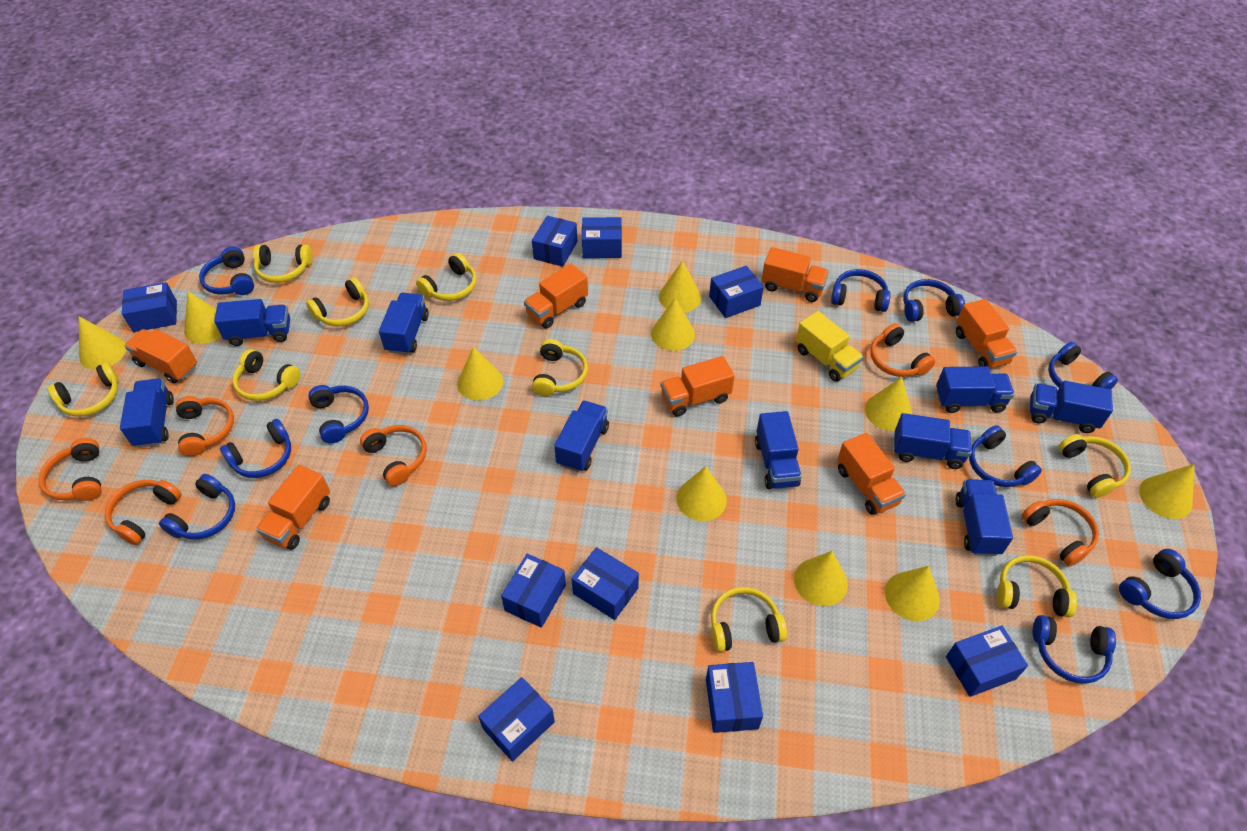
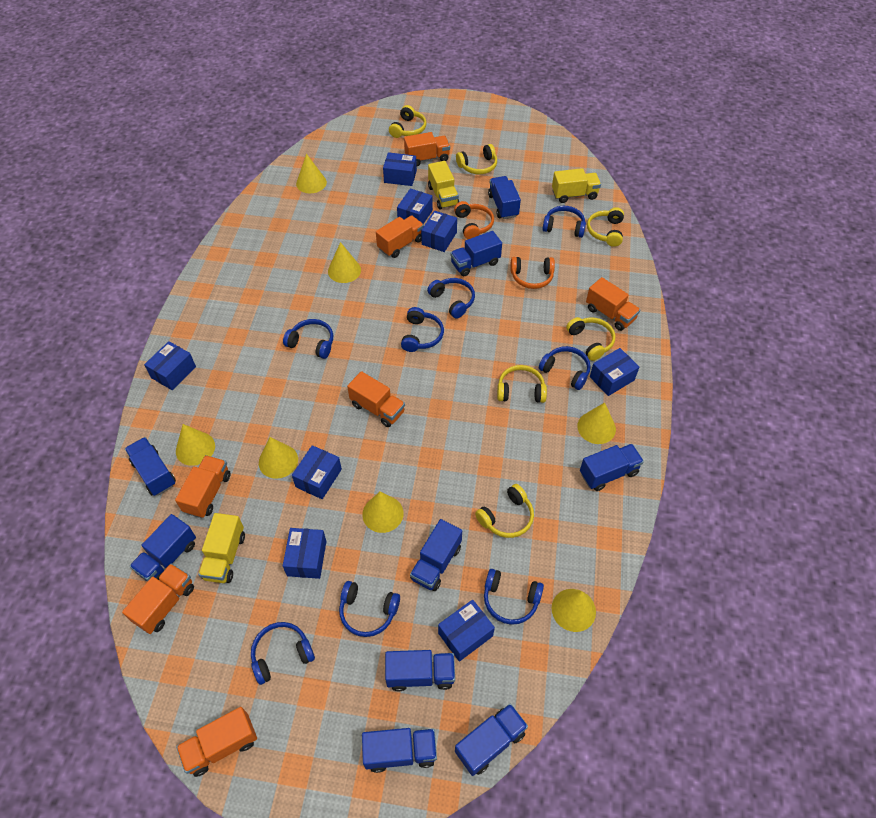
blue box: [122,282,177,332] [478,677,555,762] [501,554,566,628] [532,216,578,267] [572,547,639,620] [582,217,622,258] [706,662,763,733] [709,265,764,318] [946,626,1028,697] = 9 -> [144,341,196,390] [283,528,326,579] [292,445,342,499] [383,152,417,186] [397,189,433,224] [421,211,457,252] [438,599,495,662] [590,348,639,396] = 8
blue headphones: [159,474,235,540] [199,247,254,295] [220,419,291,478] [308,385,369,444] [831,269,891,312] [903,279,965,322] [969,425,1042,487] [1033,615,1116,684] [1048,342,1118,389] [1119,549,1201,619] = 10 -> [251,622,315,685] [283,319,333,359] [339,581,400,637] [401,307,444,352] [427,278,475,319] [484,569,544,625] [539,346,591,390] [542,206,586,238] = 8
orange headphones: [38,438,101,501] [105,480,182,545] [176,396,234,456] [360,425,427,486] [870,323,935,377] [1022,499,1099,567] = 6 -> [454,201,494,239] [510,257,555,289] = 2
yellow cone: [79,317,126,370] [184,291,222,344] [457,347,503,401] [651,298,695,351] [659,260,701,313] [676,466,727,521] [794,551,848,606] [865,377,912,431] [885,566,940,621] [1139,464,1195,519] = 10 -> [176,424,215,466] [259,437,298,479] [296,154,327,193] [328,242,361,283] [362,492,404,533] [552,589,596,632] [577,402,616,444] = 7
yellow headphones: [48,362,119,417] [233,349,300,401] [253,245,312,283] [306,278,369,327] [416,253,477,301] [532,339,588,396] [711,587,787,652] [997,555,1077,617] [1059,434,1131,498] = 9 -> [389,105,426,138] [456,144,497,174] [475,484,534,538] [497,365,547,403] [566,317,616,361] [587,207,624,247] = 6
yellow truck: [796,311,864,382] = 1 -> [198,513,245,583] [428,161,459,210] [552,168,601,203] = 3

